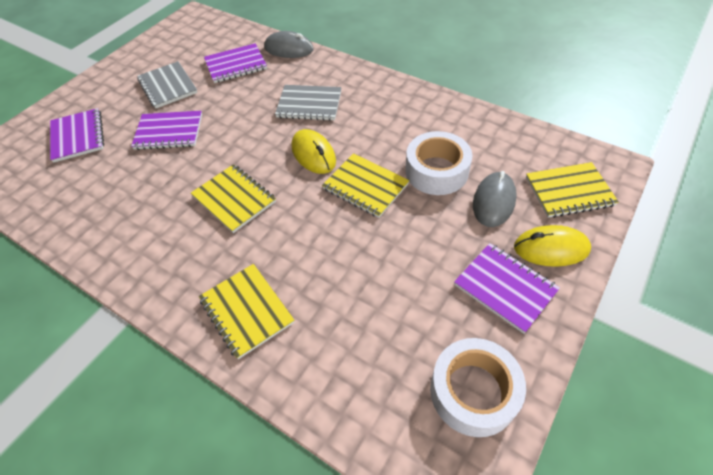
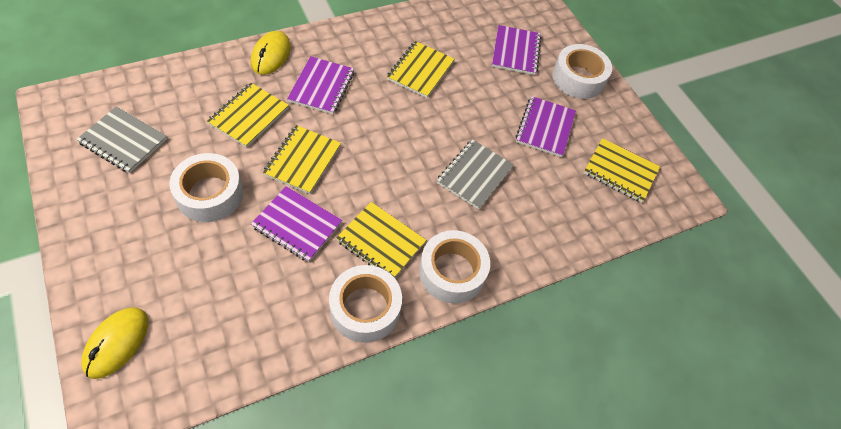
grey mouse: [264,31,314,58] [473,171,517,227] = 2 -> none = 0
white tape: [405,131,472,195] [430,338,526,437] = 2 -> [169,153,243,222] [329,265,402,343] [419,230,490,304] [552,44,612,99] = 4
yellow notebook: [191,164,276,233] [199,264,295,359] [322,153,409,218] [526,162,619,218] = 4 -> [207,83,289,148] [263,125,341,194] [336,202,426,278] [387,41,455,98] [584,138,660,203] = 5

